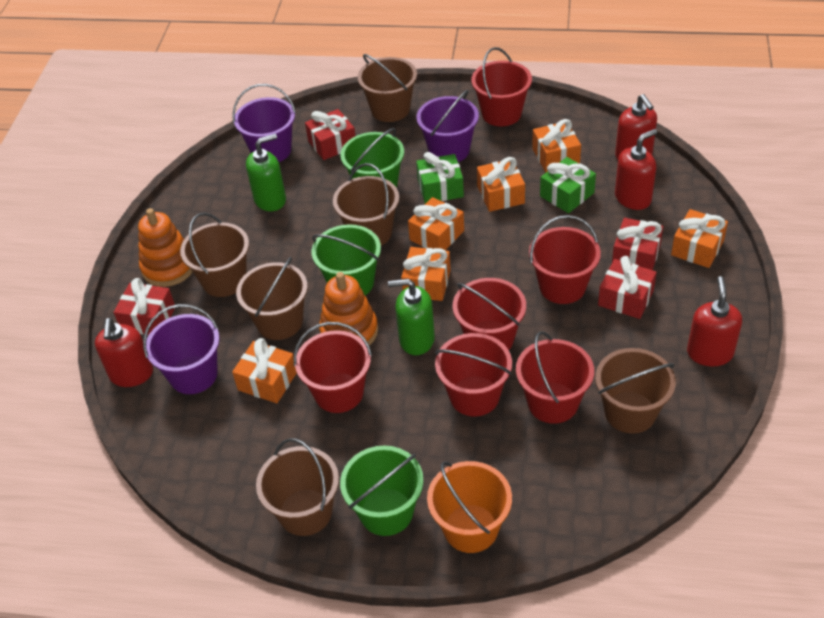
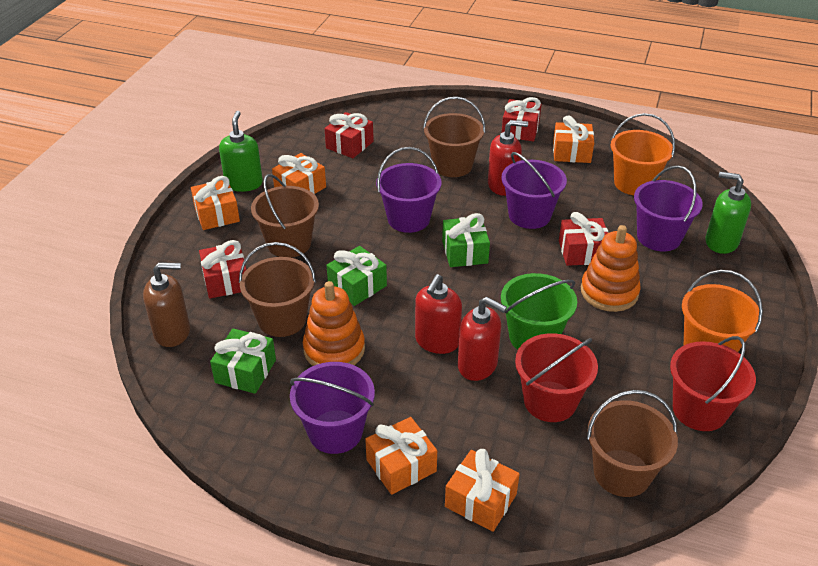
brown bucket: [180,213,249,297] [236,257,308,340] [256,438,339,536] [333,163,399,246] [358,54,417,122] [595,348,676,434] = 6 -> [239,242,316,337] [251,174,319,258] [423,97,485,177] [587,390,678,497] = 4
brown soap dispenser: none = 0 -> [143,262,190,347] = 1
green bucket: [312,224,381,296] [340,128,404,188] [340,446,423,536] = 3 -> [501,273,577,350] = 1
green gift: [416,152,464,204] [540,157,596,213] = 2 -> [210,328,276,394] [326,246,387,306] [442,213,490,267] = 3
orange bucket: [427,461,512,553] = 1 -> [611,113,675,195] [682,270,763,352] = 2
orange gift: [232,338,297,403] [401,247,451,301] [408,197,464,250] [477,157,525,212] [532,119,581,172] [671,209,728,268] = 6 -> [191,176,240,230] [272,153,326,194] [365,417,437,495] [445,449,520,532] [553,115,594,163] = 5
purple bucket: [143,304,220,394] [232,84,296,162] [416,90,479,162] = 3 -> [290,362,375,454] [376,147,441,233] [501,152,567,229] [634,166,703,251] = 4
red bucket: [294,322,372,413] [435,333,512,417] [453,278,526,350] [471,47,532,127] [516,331,594,424] [529,215,601,304] = 6 -> [515,333,598,422] [670,336,756,431] = 2
red soap dispenser: [95,318,153,387] [615,94,657,160] [615,129,657,210] [687,276,742,366] = 4 -> [415,274,462,354] [458,297,507,381] [488,120,528,196] = 3

